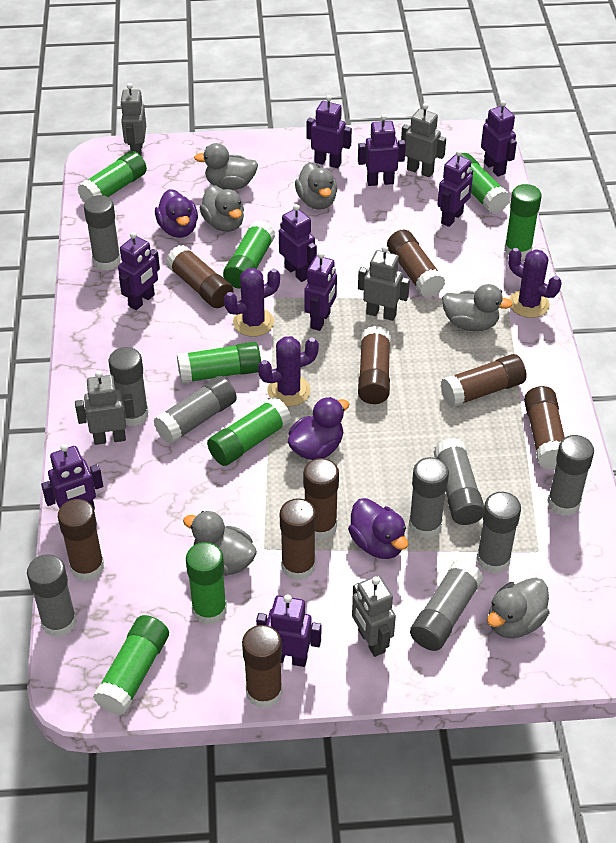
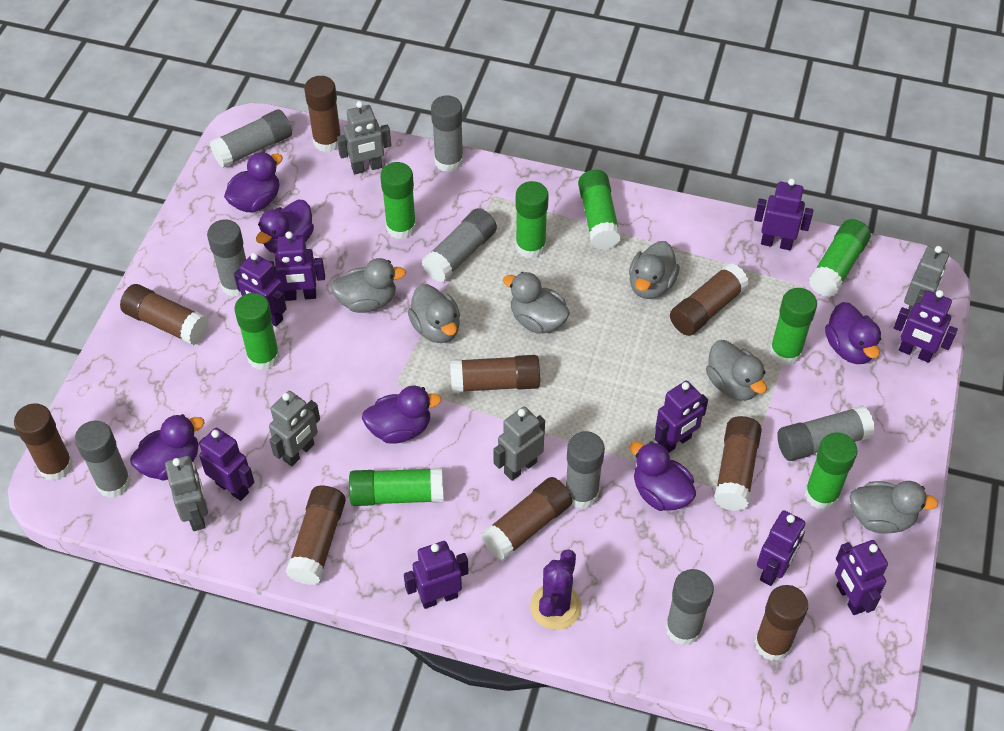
grey glue stick: [27,554,77,637] [84,195,121,271] [109,347,149,426] [154,376,237,444] [409,457,449,539] [410,559,484,651] [434,438,484,525] [476,492,521,574] [547,435,594,516] = 9 -> [75,421,131,498] [207,219,246,297] [210,109,292,168] [422,208,497,283] [431,95,464,172] [566,431,605,509] [665,569,714,646] [777,405,875,461] = 8
purple cactus: [224,268,280,337] [258,336,319,407] [508,248,562,318] = 3 -> [530,549,582,630] = 1
purple duck: [155,189,198,238] [288,397,349,460] [348,498,408,559] = 3 -> [130,414,204,481] [224,152,283,212] [256,200,314,253] [362,386,442,444] [629,441,696,511] [825,302,881,364] = 6

